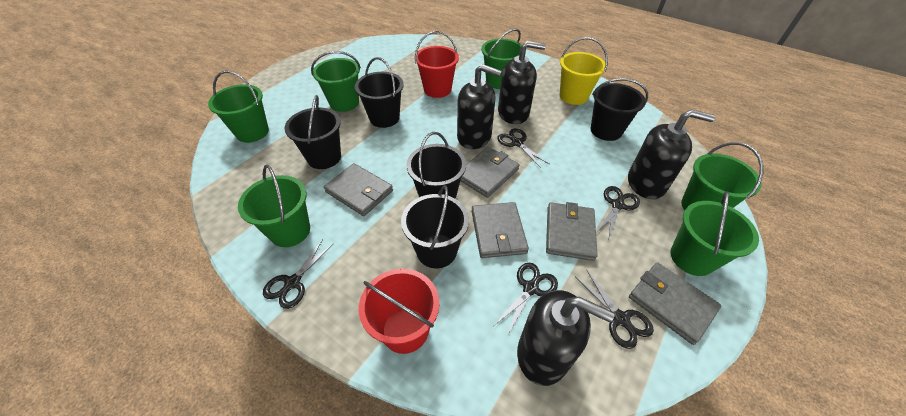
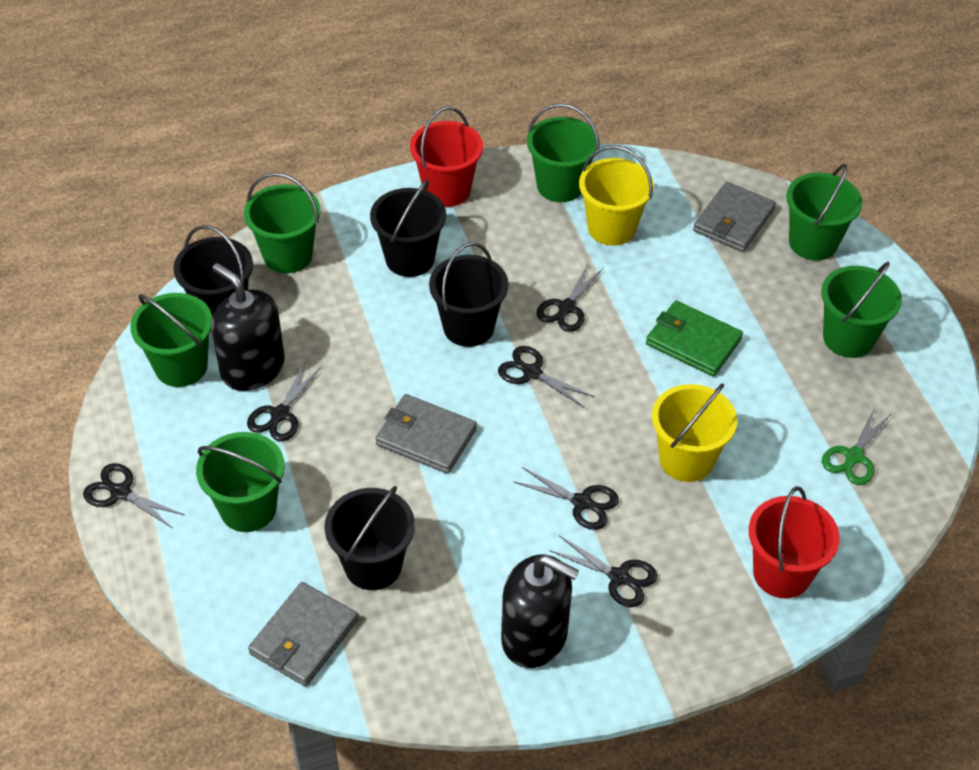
black bucket: [284,95,341,169] [355,57,404,128] [401,185,469,268] [406,132,466,199] [591,78,648,141] = 5 -> [173,225,253,316] [324,486,415,590] [370,180,446,277] [429,242,508,347] = 4
black scissors: [263,239,334,309] [495,263,558,336] [497,128,549,168] [575,269,654,349] [596,186,640,238] = 5 -> [83,463,185,528] [247,363,321,441] [498,346,594,407] [513,467,619,530] [536,264,604,332] [549,535,657,607] = 6
black soap dispenser: [457,64,502,149] [498,41,546,124] [517,290,615,386] [628,109,715,199] = 4 -> [211,263,285,391] [501,554,579,668] = 2
green scissors: none = 0 -> [822,406,892,485] = 1
green wallet: none = 0 -> [646,300,743,377] = 1
grey wallet: [324,163,393,216] [460,147,520,198] [472,202,529,258] [546,202,598,261] [629,262,721,345] = 5 -> [248,582,358,687] [375,394,477,474] [693,182,776,252] = 3
yellow bucket: [560,37,608,105] = 1 -> [579,145,654,246] [652,383,737,482] = 2

